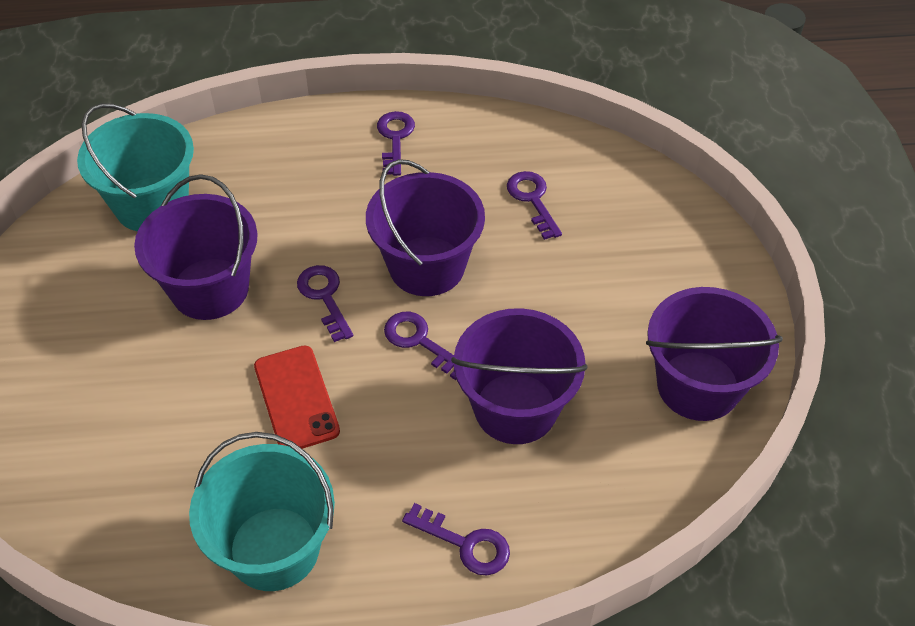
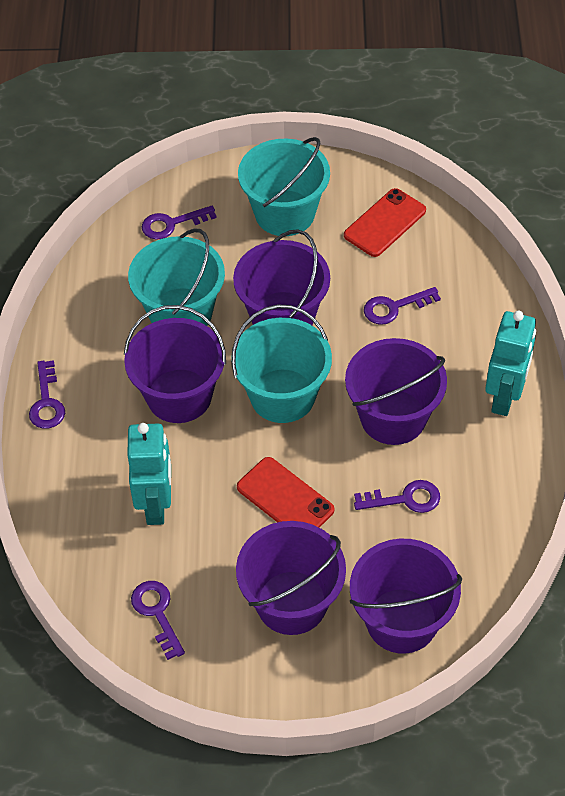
purple bucket: [134,174,258,320] [366,159,485,296] [451,308,588,444] [646,287,783,421] = 4 -> [124,305,226,423] [233,230,330,325] [236,521,346,635] [345,338,447,445] [350,539,462,654] = 5
red phone: [254,345,340,449] = 1 -> [237,457,334,528] [344,188,426,257] = 2
turquoise bucket: [77,103,194,232] [189,432,335,591] = 2 -> [128,228,225,326] [231,304,332,423] [238,137,330,236] = 3
turquoise robot: none = 0 -> [127,423,171,525] [485,311,536,416] = 2

